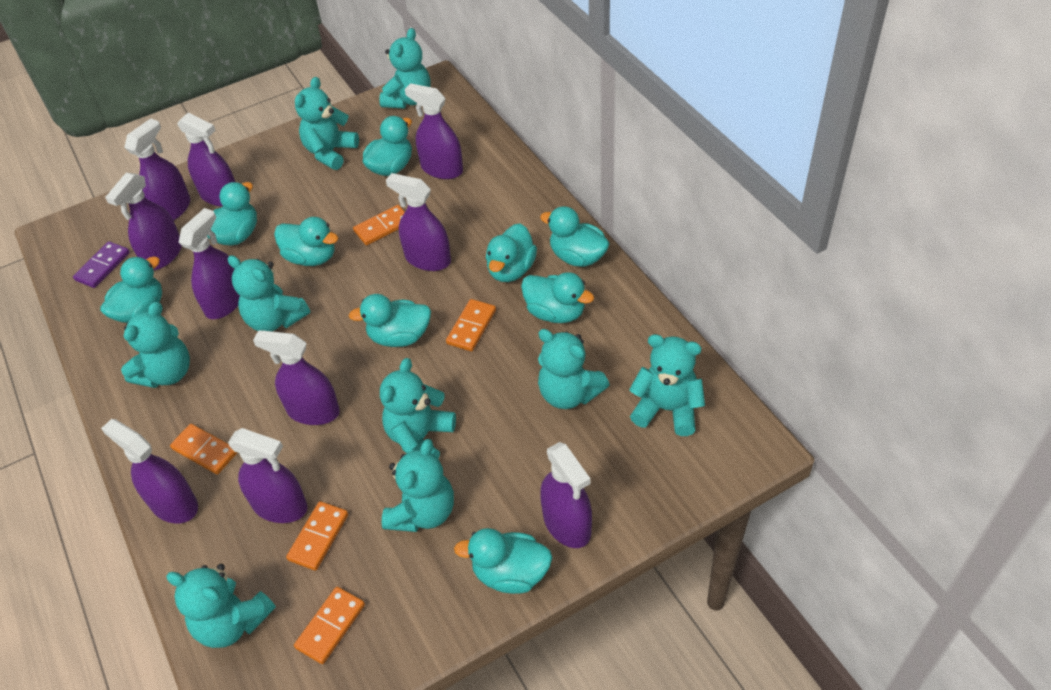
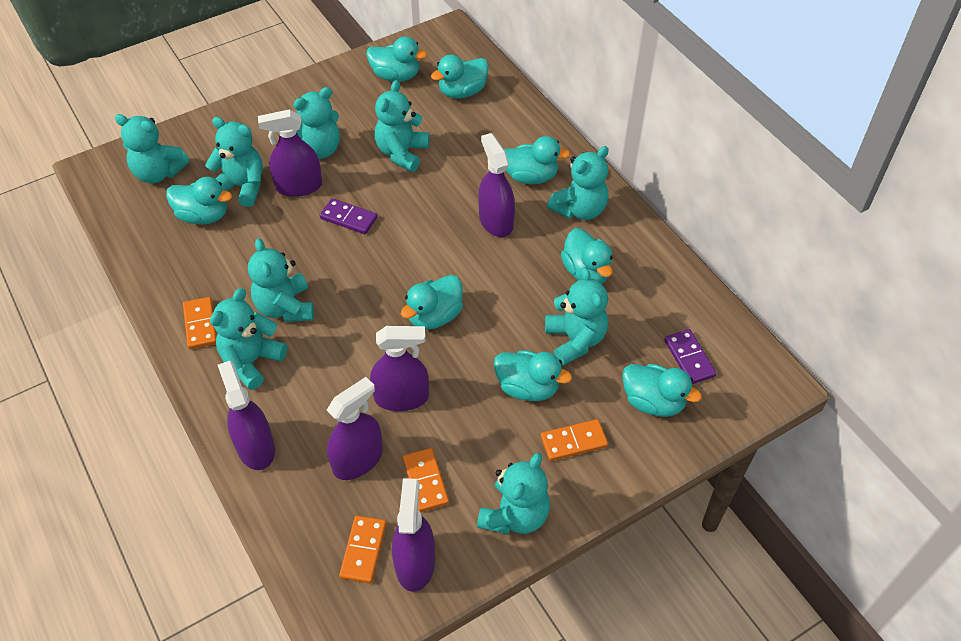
orange domino: [170,424,238,475] [286,501,348,571] [294,587,365,664] [353,205,405,245] [446,299,496,351] = 5 -> [183,297,217,349] [339,516,387,584] [403,448,449,512] [541,419,608,461] = 4
purple domino: [73,241,130,288] = 1 -> [320,198,377,234] [664,329,717,384] = 2
purple spray bottle: [101,419,198,523] [105,173,182,270] [124,118,190,220] [177,113,235,207] [178,208,240,319] [228,428,307,523] [253,330,340,425] [386,173,451,271] [405,83,463,179] [540,442,592,548] = 10 -> [218,361,275,470] [258,109,322,197] [327,377,383,480] [370,326,429,411] [392,478,435,592] [478,133,515,237] = 6
turquoise duck: [100,256,162,323] [207,182,257,246] [274,217,339,266] [349,294,431,347] [363,116,412,176] [454,528,552,594] [486,223,537,282] [521,272,594,323] [540,206,610,267] = 9 -> [166,177,232,225] [366,36,427,82] [401,275,463,330] [431,54,489,99] [494,350,572,401] [504,136,571,184] [561,228,613,284] [622,364,702,417] = 8

